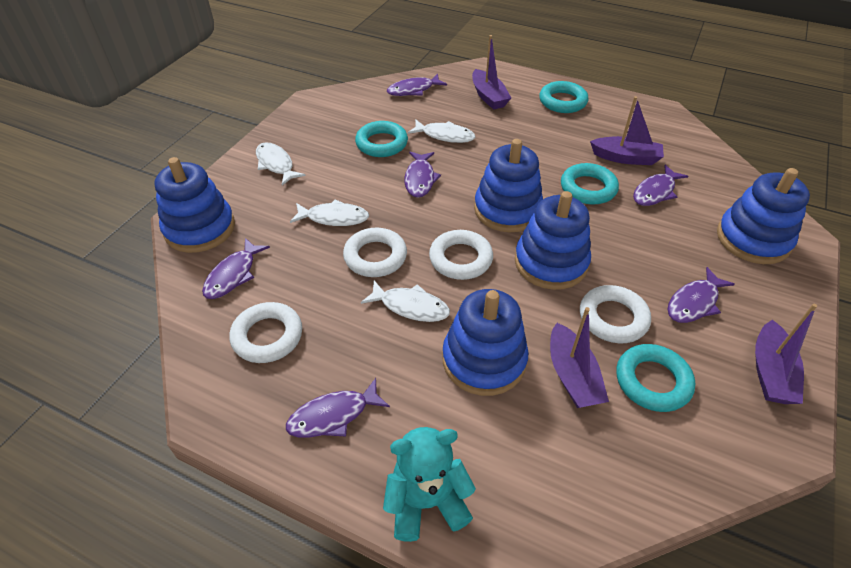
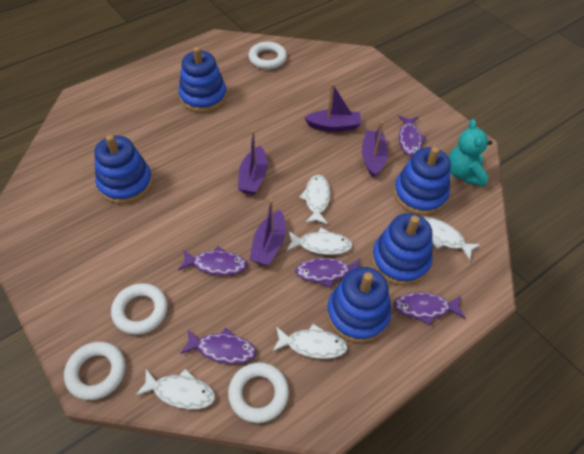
purple fish: [202,238,270,299] [286,378,390,438] [387,74,447,96] [404,152,441,198] [633,165,688,206] [667,267,735,323] = 6 -> [178,246,247,275] [180,328,257,364] [295,258,360,288] [393,292,465,325] [398,116,426,156] = 5
turquoise ring: [355,121,408,157] [539,81,588,113] [561,163,619,205] [616,344,695,412] = 4 -> none = 0
white fish: [256,142,305,185] [290,199,369,226] [361,281,450,322] [408,119,475,143] = 4 -> [135,369,215,409] [272,324,348,359] [286,228,353,255] [299,175,330,225] [423,217,481,260] = 5

